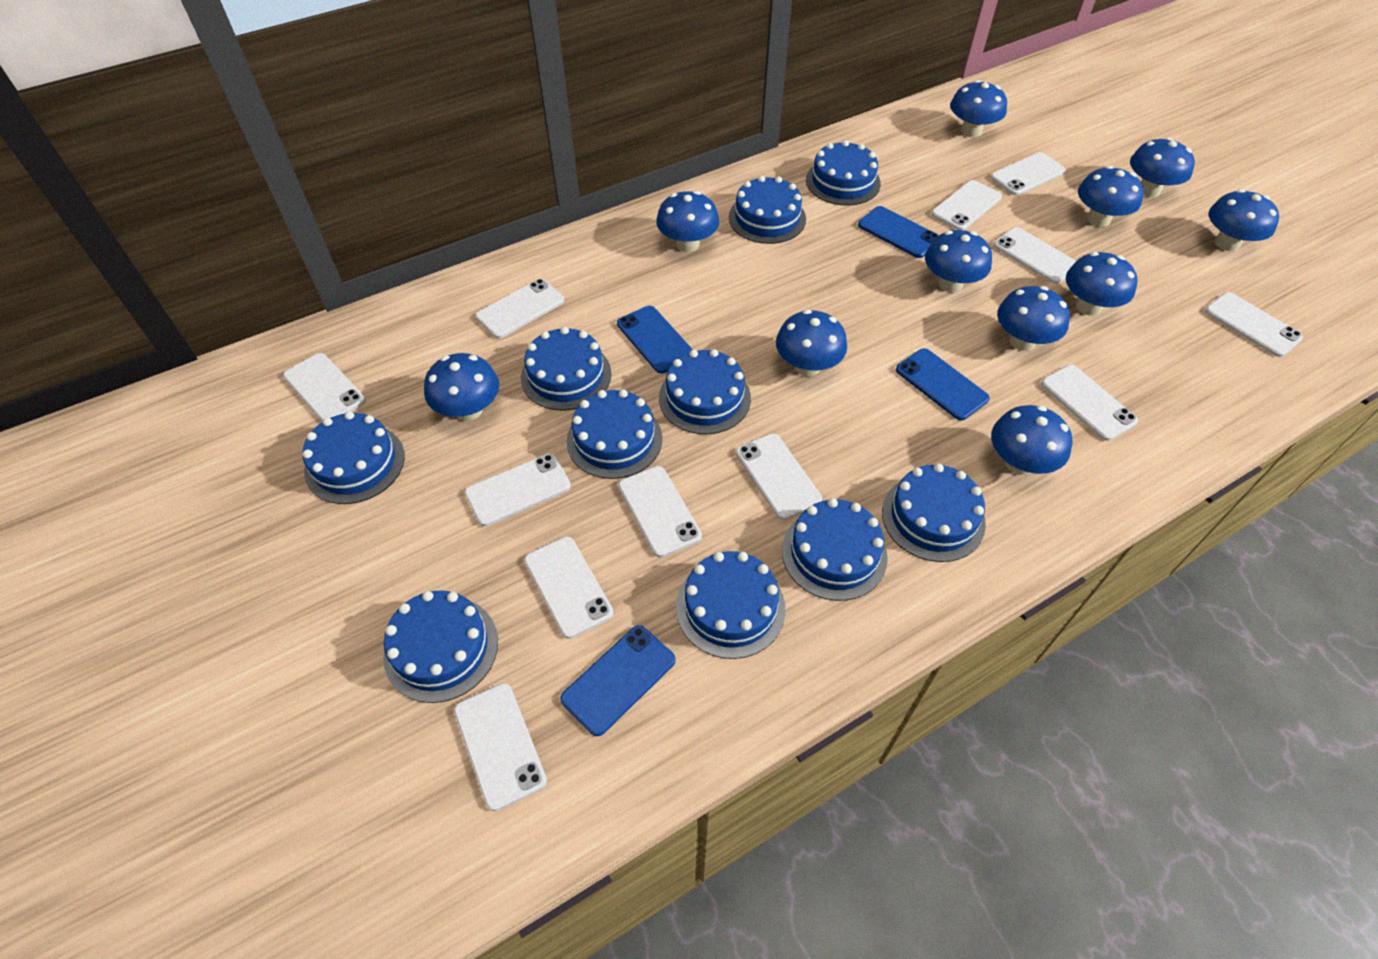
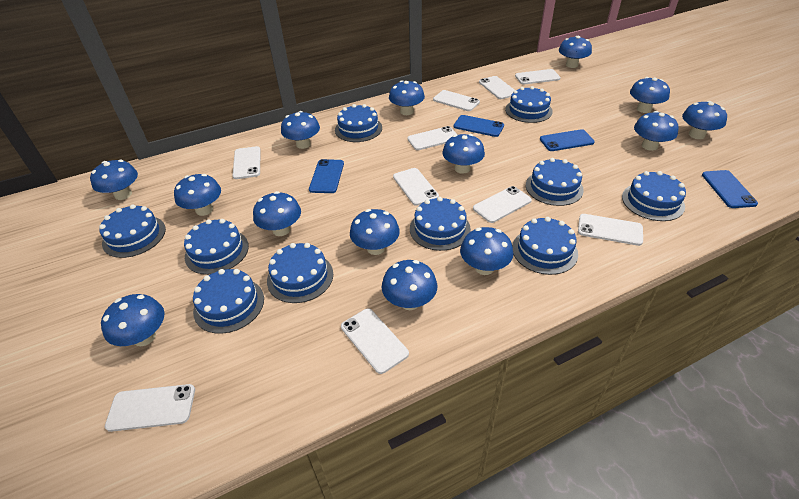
blue mushroom: [424,353,499,421] [656,191,719,252] [776,310,847,376] [925,230,992,292] [950,80,1007,137] [991,405,1072,475] [997,286,1070,351] [1066,252,1137,316] [1078,166,1144,227] [1130,138,1195,197] [1209,189,1279,251] = 11 -> [90,160,138,200] [101,294,164,346] [174,174,221,216] [253,191,301,236] [281,111,320,149] [350,209,400,255] [382,260,437,310] [389,80,425,115] [442,134,485,174] [460,227,513,275] [559,36,592,68] [630,77,670,113] [634,111,679,151] [682,101,727,139] = 14
white phone: [283,353,366,422] [454,683,547,811] [465,454,571,526] [476,279,564,338] [524,537,613,639] [618,466,702,558] [736,433,822,520] [931,180,1002,230] [990,152,1066,195] [993,227,1076,284] [1041,365,1138,441] [1205,292,1303,357] = 12 -> [105,384,195,432] [233,146,261,179] [341,308,409,374] [393,168,439,206] [407,126,458,150] [433,90,480,111] [473,186,532,223] [479,76,514,99] [515,69,561,85] [578,214,643,246] = 10

